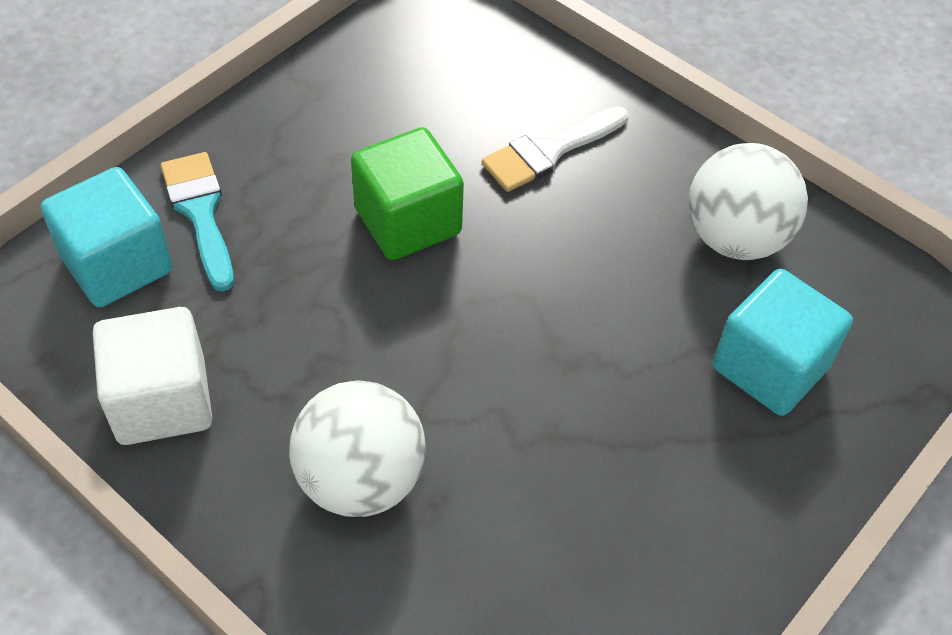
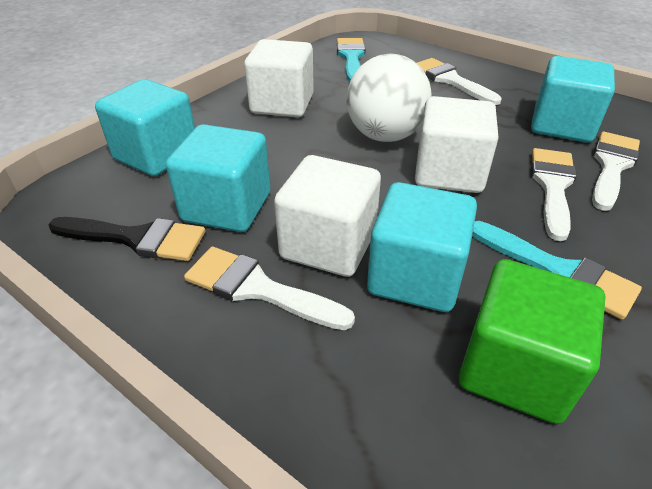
black brush: none = 0 -> [49,217,205,261] = 1
turquoise brush: [161,152,234,292] = 1 -> [337,38,366,82] [472,221,642,320] = 2
turquoise cube: [41,167,173,307] [713,269,853,416] = 2 -> [95,79,195,176] [166,124,270,232] [367,182,477,312] [531,56,615,143] = 4
white ball: [289,380,426,517] [689,143,808,260] = 2 -> [347,54,432,142] = 1
white brush: [482,106,629,192] = 1 -> [184,247,355,330] [417,58,502,105] [531,148,577,241] [592,132,640,211] = 4
white cube: [93,307,212,445] = 1 -> [244,39,314,118] [274,155,381,277] [415,96,498,193] = 3

